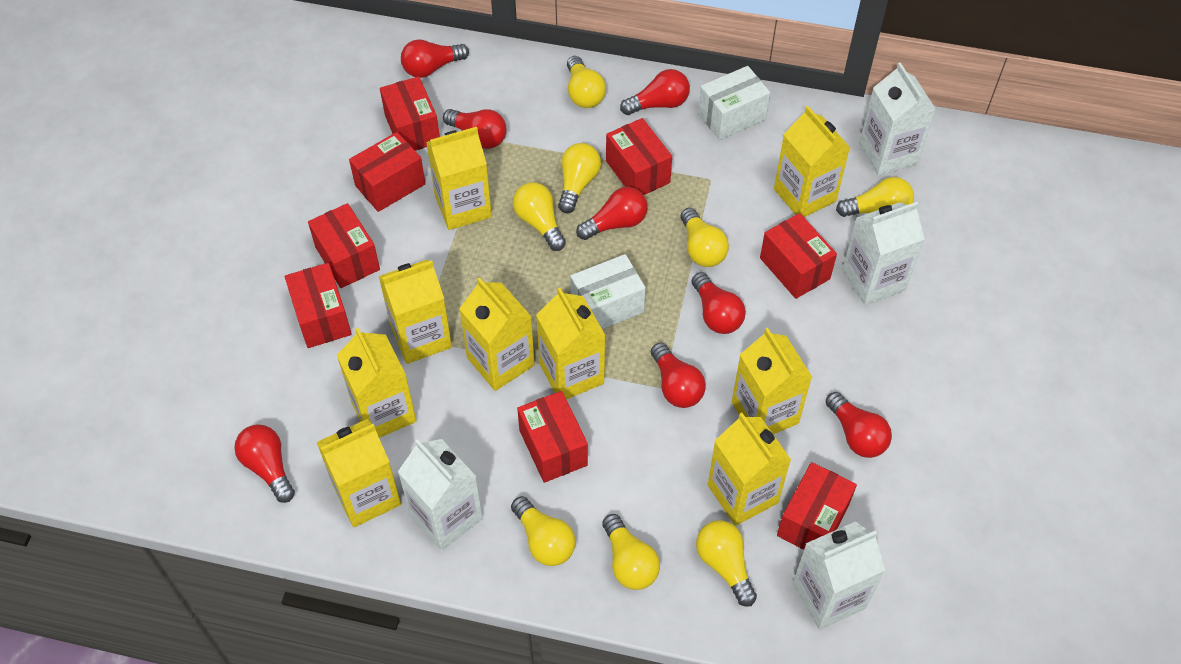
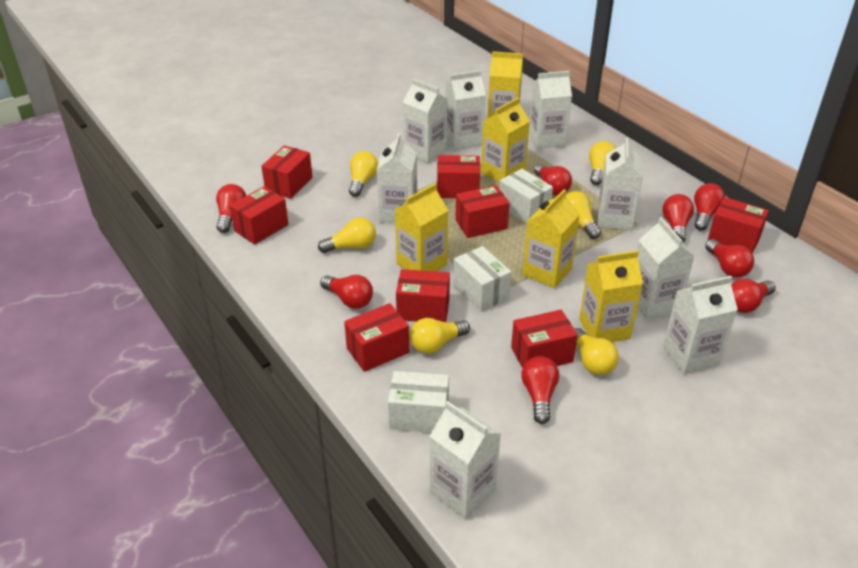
white box: [570,254,646,329] [698,66,770,140] = 2 -> [388,371,449,433] [453,246,511,311] [499,169,553,224] = 3
white carton: [398,439,483,550] [793,521,885,630] [842,202,924,306] [859,62,936,176] = 4 -> [377,133,417,224] [403,79,448,163] [429,401,501,519] [446,70,486,150] [529,71,572,149] [597,138,643,230] [637,217,694,319] [663,276,738,374] = 8
yellow carton: [317,419,401,527] [337,328,416,438] [379,260,452,364] [426,127,492,230] [459,278,535,391] [536,288,606,399] [708,413,791,526] [732,328,812,434] [774,106,850,217] = 9 -> [394,183,449,272] [481,98,530,183] [488,51,523,118] [523,189,580,288] [579,250,643,342] = 5
yellow light bulb: [511,496,575,566] [513,182,566,251] [558,143,601,213] [567,56,606,108] [602,514,660,590] [681,208,729,267] [696,520,757,607] [836,177,914,217] = 8 -> [318,217,376,253] [349,151,378,197] [410,318,470,354] [566,191,601,239] [574,328,619,375] [589,141,616,185] = 6

